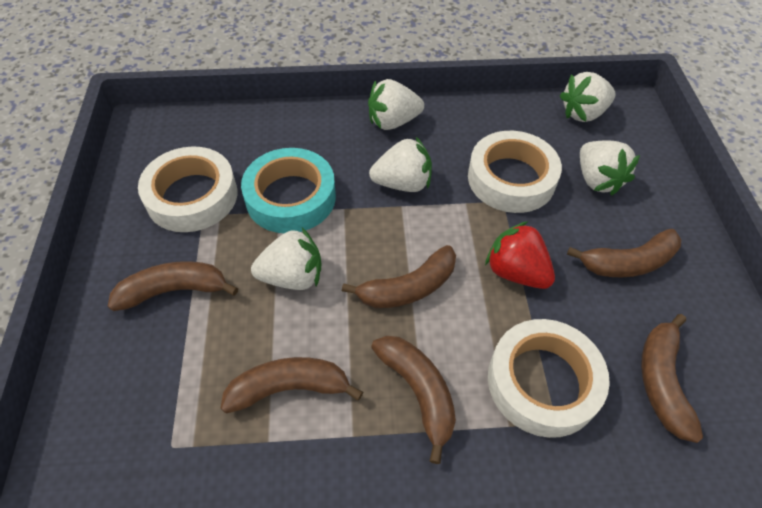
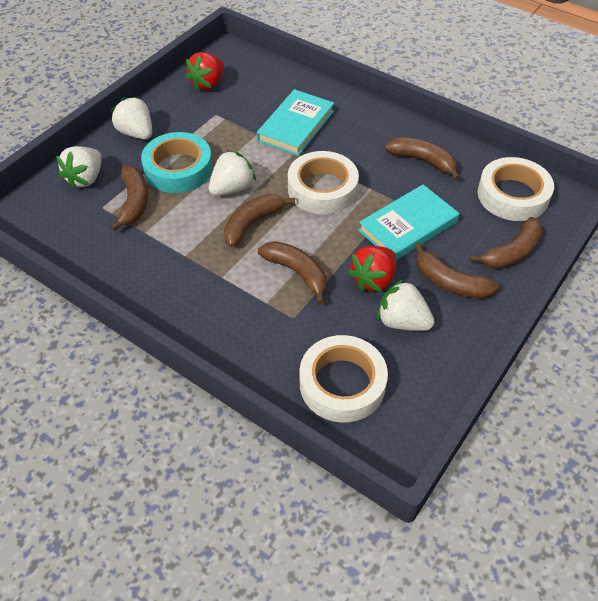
red strawberry: [485,221,555,289] = 1 -> [185,52,224,91] [348,246,396,292] = 2
turquoise book: none = 0 -> [257,89,334,156] [358,185,459,260] = 2
white strawberry: [251,228,321,290] [368,79,424,130] [369,137,432,192] [560,72,616,122] [580,140,640,196] = 5 -> [56,146,102,189] [110,96,152,140] [209,150,256,196] [377,279,435,331] = 4

